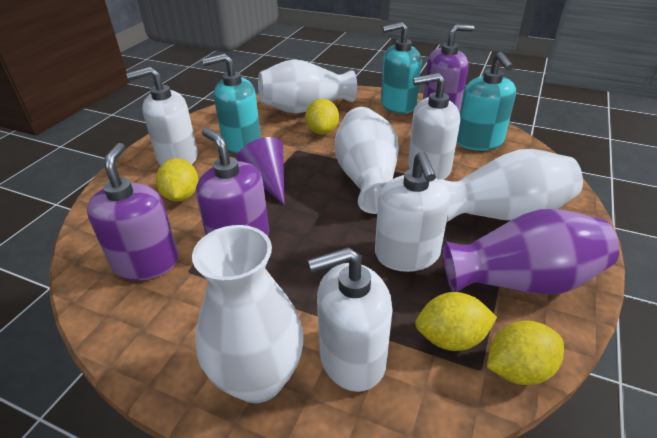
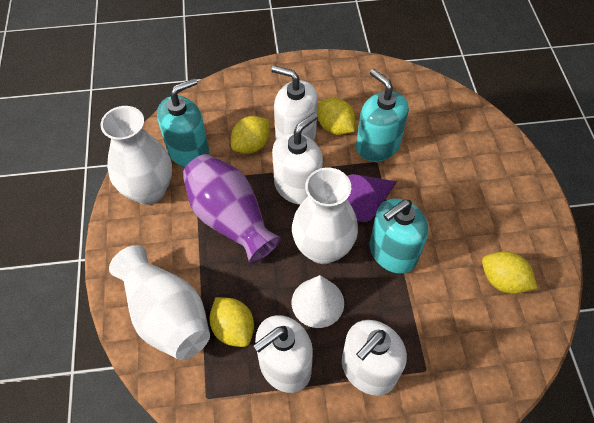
purple soap dispenser: [87,143,179,281] [196,128,269,236] [423,24,474,113] = 3 -> none = 0
white cone: none = 0 -> [292,275,344,328] = 1
white vase: [192,225,304,403] [258,59,357,113] [334,107,399,214] [438,149,583,223] = 4 -> [100,106,172,205] [109,245,210,360] [292,168,358,264] = 3

